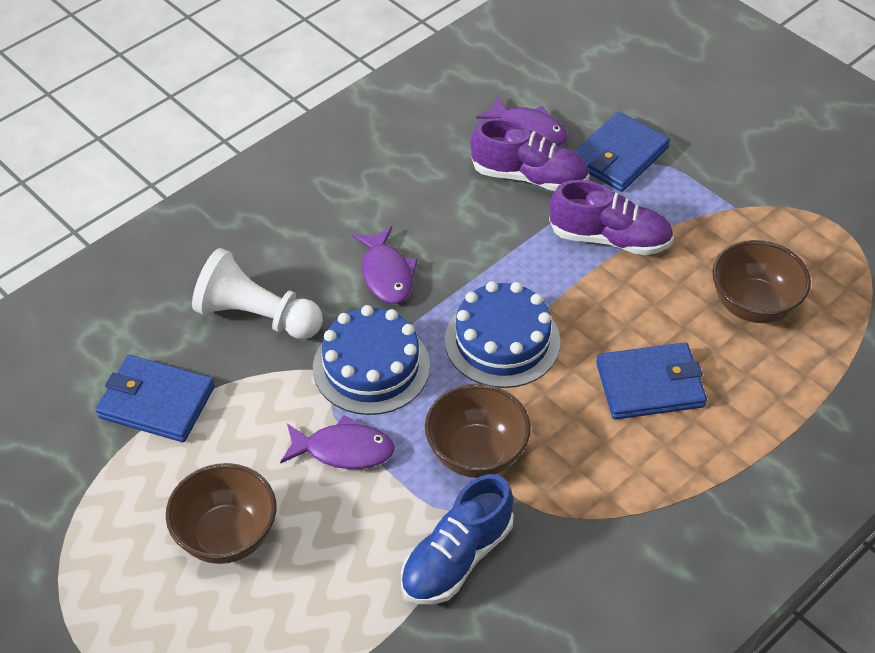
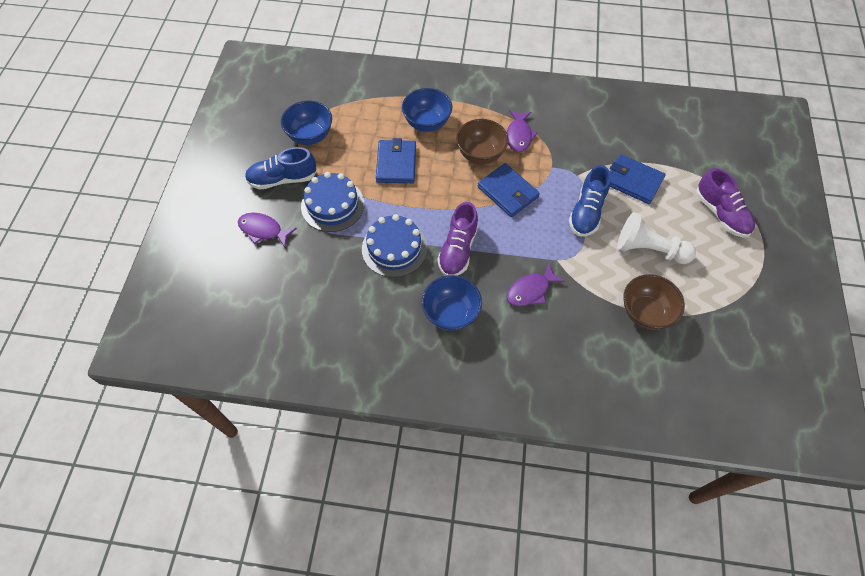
blue bowl: none = 0 -> [281,100,332,145] [402,88,452,132] [422,275,482,331] = 3
blue shoe: [401,474,514,604] = 1 -> [245,147,317,190] [569,165,611,237] = 2
brown bowl: [166,463,276,564] [425,384,531,478] [712,240,811,323] = 3 -> [456,119,508,164] [624,274,685,330] = 2

